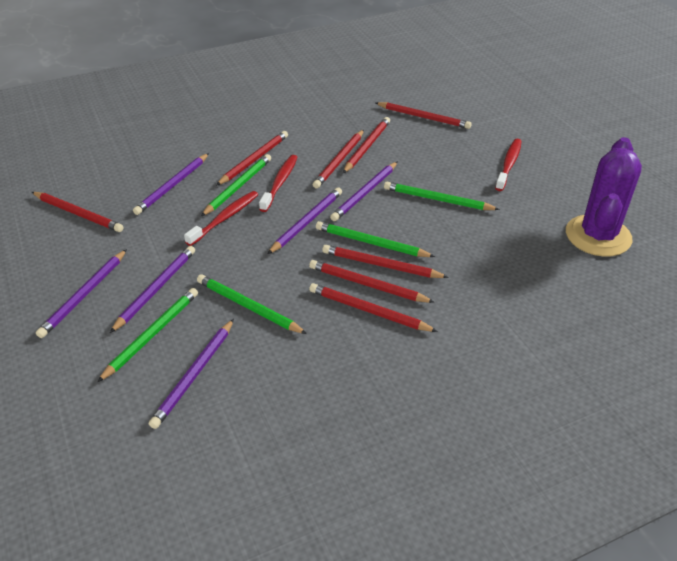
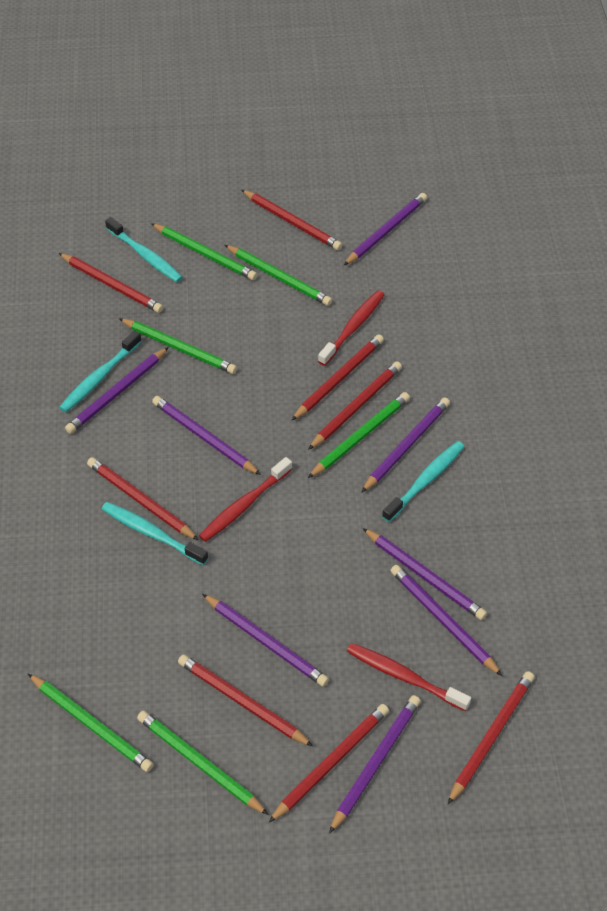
green pencil: [97,288,198,382] [197,274,307,334] [201,154,271,216] [316,221,435,257] [384,182,500,210] = 5 -> [28,674,153,772] [119,318,237,374] [137,711,269,815] [151,223,257,280] [225,245,332,306] [308,392,410,478] = 6
purple cactus: [566,137,642,257] = 1 -> none = 0
purple pencil: [36,249,127,338] [110,246,195,333] [133,153,209,215] [149,319,234,429] [268,187,342,254] [330,161,398,221] = 6 -> [65,347,169,434] [152,396,261,475] [202,594,329,687] [329,695,421,834] [343,193,427,266] [361,398,450,493] [363,528,487,620] [390,565,502,676] = 8
turquoise toothbrush: none = 0 -> [59,330,142,412] [102,502,209,565] [105,217,183,282] [382,441,464,522] = 4

